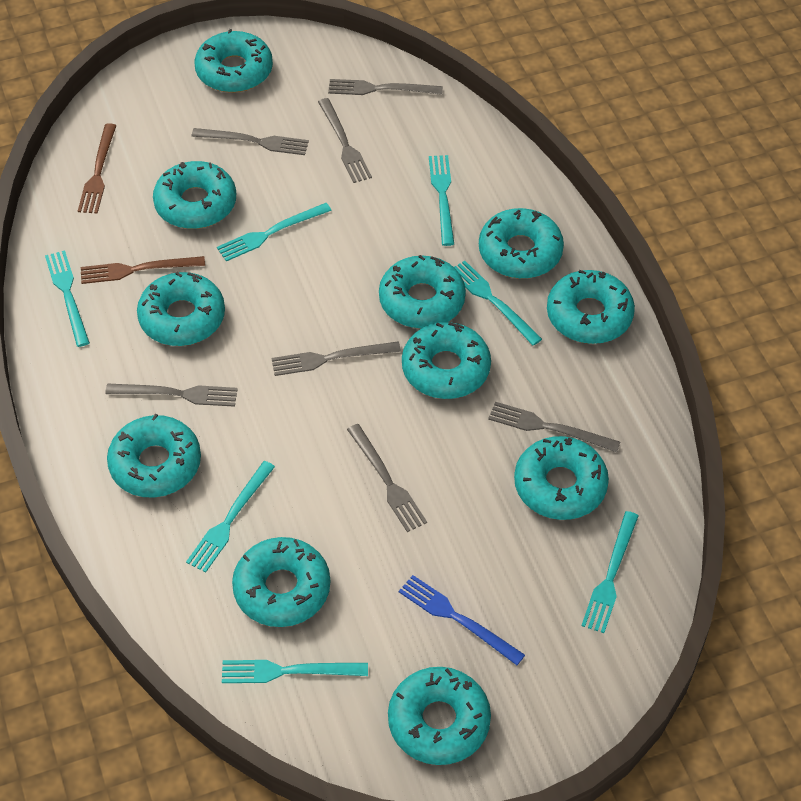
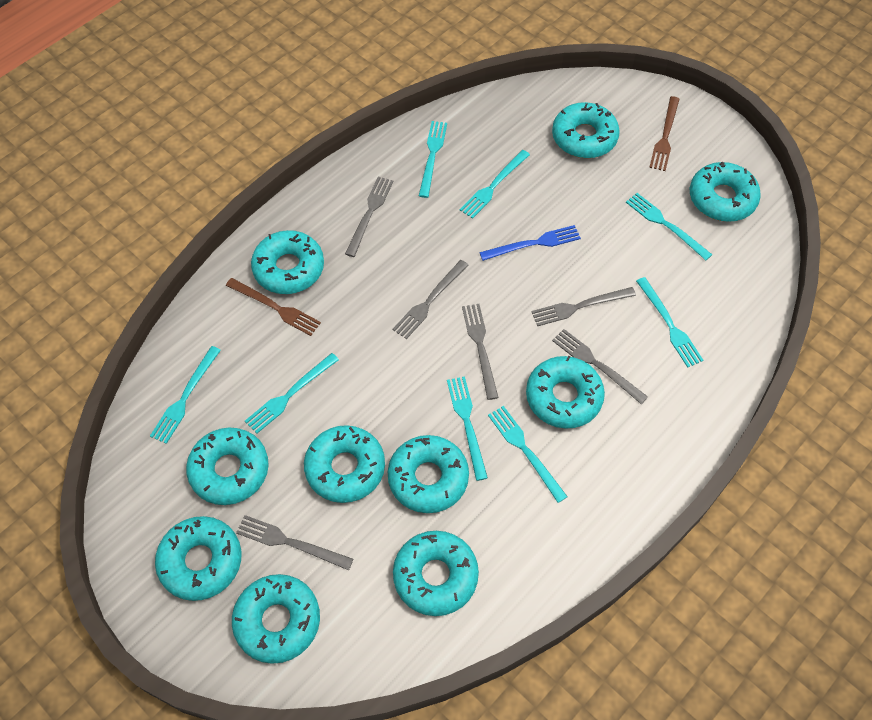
grey fork: [105,384,238,407] [192,128,309,155] [271,341,401,376] [318,98,372,183] [328,79,443,95] [347,424,427,532] [488,402,620,452] = 7 -> [236,515,353,570] [345,177,393,257] [392,260,469,339] [462,304,499,400] [531,287,636,326] [552,329,648,404] = 6
turquoise donut: [107,414,201,498] [137,272,225,346] [153,161,236,229] [194,29,273,93] [232,537,330,627] [379,255,466,329] [388,667,491,765] [402,322,491,399] [479,208,564,279] [514,436,609,520] [547,270,635,344] = 11 -> [155,516,241,601] [186,428,269,505] [232,574,320,664] [251,230,324,294] [304,425,385,503] [388,435,469,513] [393,531,479,616] [526,356,605,429] [552,102,620,158] [690,162,761,222] = 10
turquoise fork: [45,250,90,347] [186,461,275,572] [217,203,332,261] [222,660,368,683] [429,155,454,246] [454,260,542,346] [581,511,639,633] = 7 -> [150,346,221,444] [245,353,339,433] [419,121,447,198] [447,376,488,481] [460,150,530,219] [488,406,568,503] [626,193,712,260] [636,277,704,367] = 8

